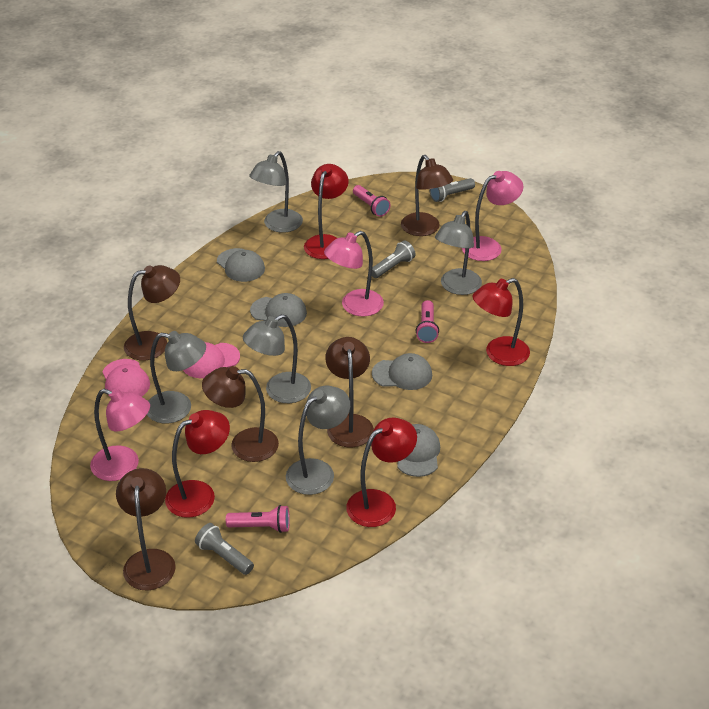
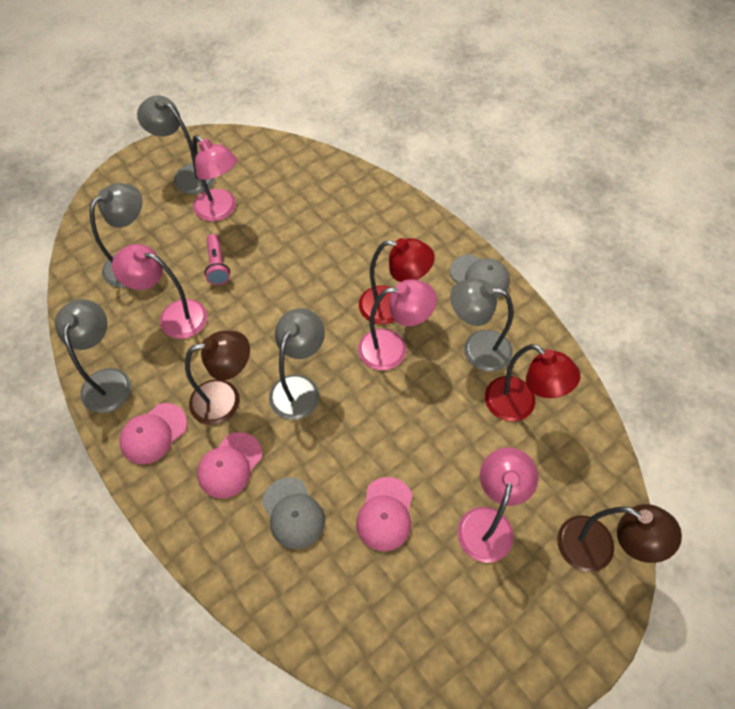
brown lamp: [116,468,176,590] [124,265,180,360] [202,366,279,462] [325,337,374,447] [401,155,453,236] = 5 -> [185,331,250,425] [557,504,682,572] = 2
grey cap: [217,248,265,282] [250,293,307,327] [372,353,432,390] [397,424,440,477] = 4 -> [262,477,325,549] [450,254,510,298] = 2
grey flashlight: [195,523,254,575] [372,241,416,278] [430,178,475,202] = 3 -> none = 0
pink cap: [102,359,150,397] [183,342,240,378] = 2 -> [119,403,187,464] [197,432,262,499] [356,477,412,551] = 3
pink flashlight: [226,505,290,533] [353,185,391,217] [416,300,439,343] = 3 -> [204,234,230,285] = 1
pink lamp: [90,389,150,481] [324,231,384,316] [462,171,523,261] = 3 -> [112,244,207,339] [193,135,237,221] [358,279,437,370] [457,447,538,563] = 4
red lamp: [165,410,230,518] [304,164,349,259] [346,418,417,527] [473,278,530,366] = 4 -> [359,238,435,324] [485,344,580,422] = 2

